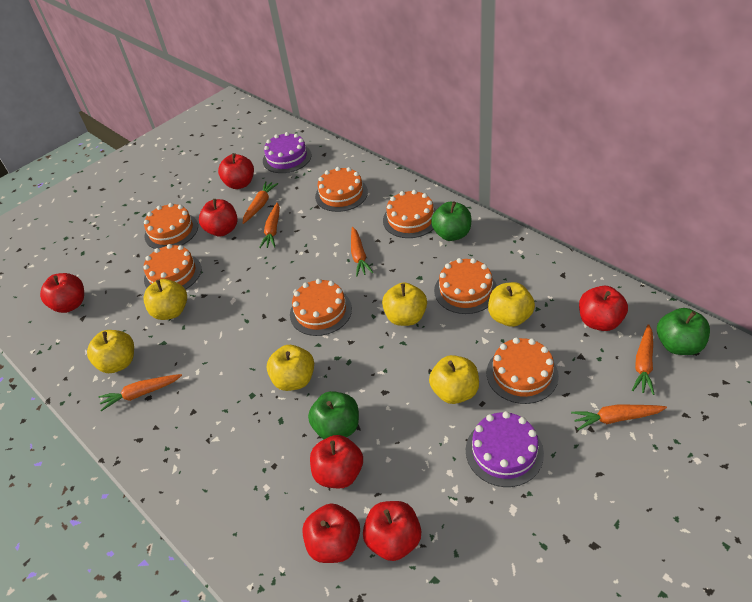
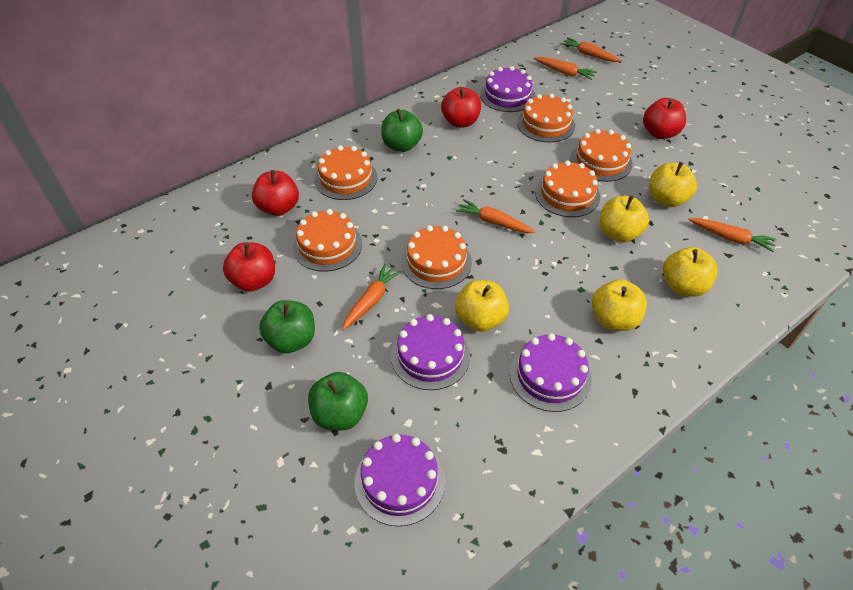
orange cake: [143,244,201,290] [144,203,198,249] [290,279,352,336] [315,167,368,212] [383,190,436,238] [434,258,497,314] [487,337,559,404] = 7 -> [293,209,362,272] [314,145,377,200] [401,225,472,289] [517,94,575,142] [535,160,600,217] [570,129,633,182] = 6
orange carrot: [99,374,182,411] [243,181,279,224] [259,202,280,248] [351,227,373,276] [571,404,667,430] [632,324,655,395] = 6 -> [342,264,402,330] [456,199,535,233] [533,57,597,80] [561,37,621,62] [688,218,777,252] = 5
purple cake: [263,132,311,173] [466,411,544,487] = 2 -> [354,434,445,526] [391,314,470,390] [480,66,535,112] [510,333,592,412] = 4
red apple: [40,273,84,313] [199,199,237,236] [218,153,254,189] [302,503,360,563] [310,435,363,488] [363,501,421,561] [579,286,628,331] = 7 -> [223,242,275,292] [252,170,299,216] [441,87,481,128] [643,98,686,139] = 4
yellow apple: [87,330,134,373] [144,279,187,320] [267,345,314,391] [382,282,427,326] [429,355,479,404] [488,282,535,327] = 6 -> [455,280,509,332] [592,279,647,331] [600,196,649,242] [649,162,697,207] [663,247,718,297] = 5

